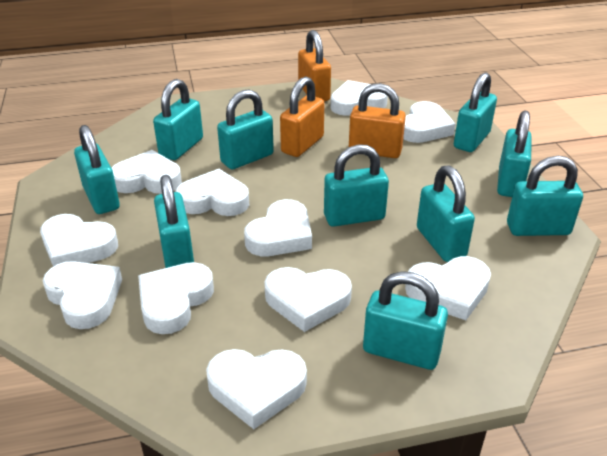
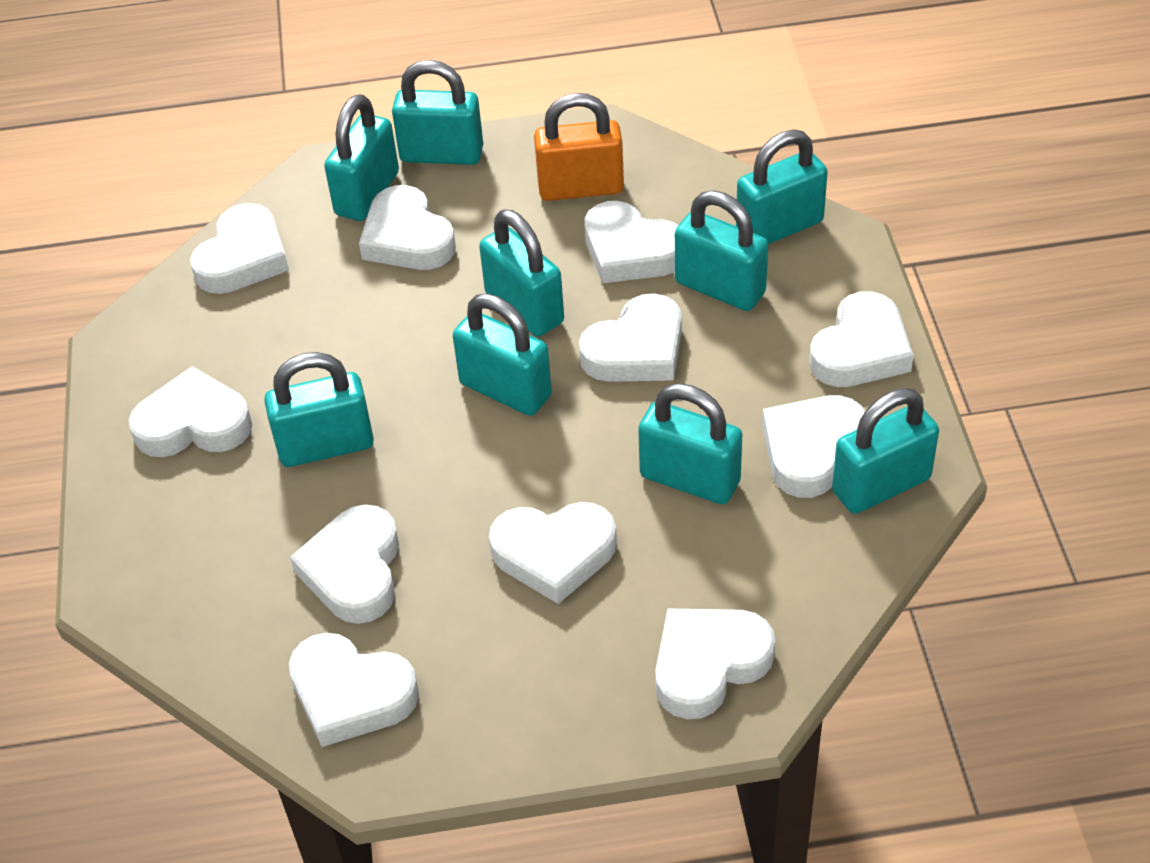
orange padlock: [280,76,325,157] [298,30,331,101] [349,83,406,158] = 3 -> [534,93,624,201] = 1
turquoise padlock: [74,125,120,214] [153,79,203,160] [154,175,194,268] [217,89,274,169] [324,144,389,227] [363,271,448,370] [417,165,475,262] [454,72,497,152] [497,110,532,197] [507,156,583,236] = 10 -> [264,352,374,467] [324,94,399,221] [392,60,483,165] [453,293,552,416] [479,209,564,337] [638,383,742,504] [675,191,768,311] [736,129,828,244] [832,388,939,514] = 9

